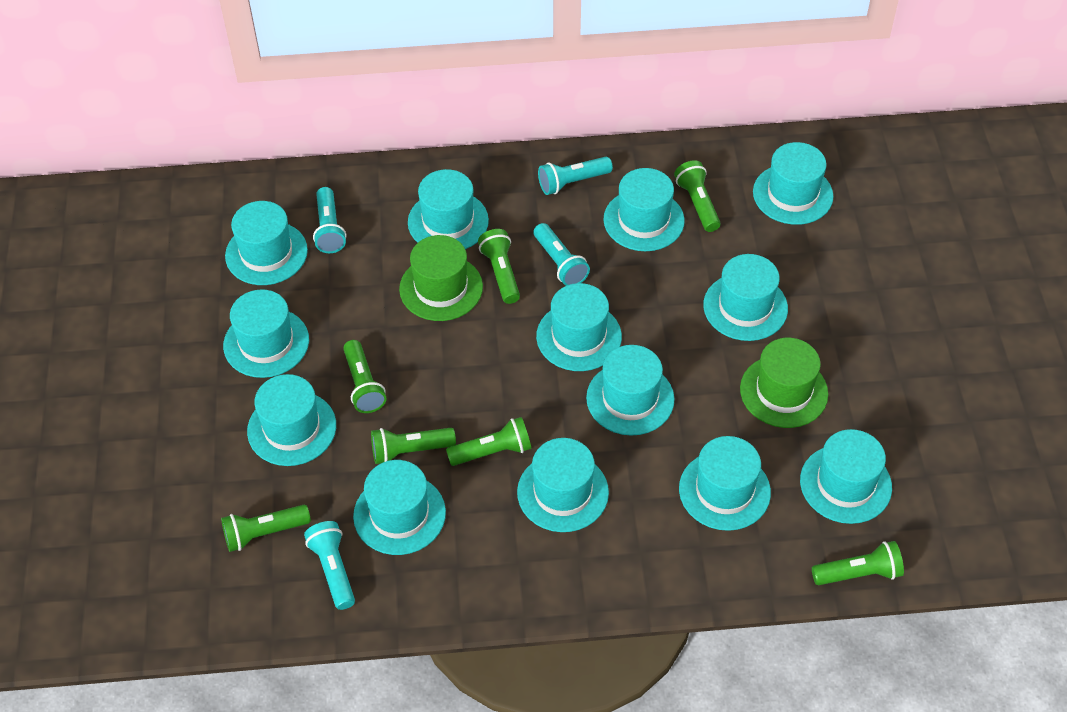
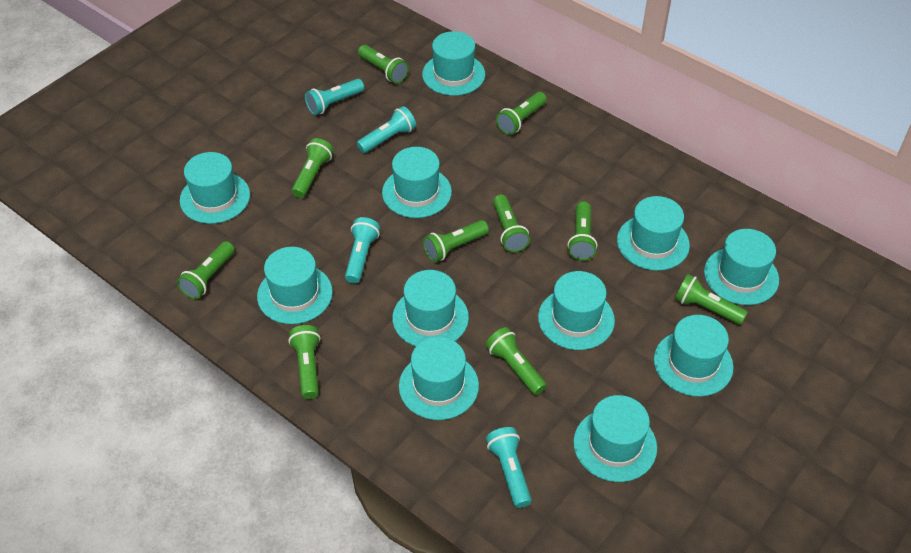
green flashlight: [221,505,311,552] [343,340,387,413] [371,428,456,464] [446,417,532,466] [478,229,520,304] [674,160,720,232] [812,541,904,585] = 7 -> [177,241,235,299] [288,325,320,399] [292,138,334,198] [358,45,409,84] [423,220,489,262] [485,327,547,395] [493,195,530,252] [496,92,547,135] [568,202,597,260] [675,274,748,325] = 10
green hat: [399,235,483,321] [740,338,828,428] = 2 -> none = 0
turquoise hat: [223,289,309,378] [225,201,308,285] [247,374,336,466] [353,460,446,555] [408,169,489,249] [517,438,609,532] [536,283,622,371] [586,345,675,436] [603,168,685,251] [679,436,771,531] [703,254,788,341] [753,142,833,225] [800,429,892,524] = 13 -> [180,152,250,224] [257,247,333,324] [382,147,452,218] [392,270,469,346] [399,337,479,420] [422,31,485,96] [538,271,615,350] [573,395,657,482] [617,196,690,271] [654,315,734,397] [704,229,779,305] = 11

